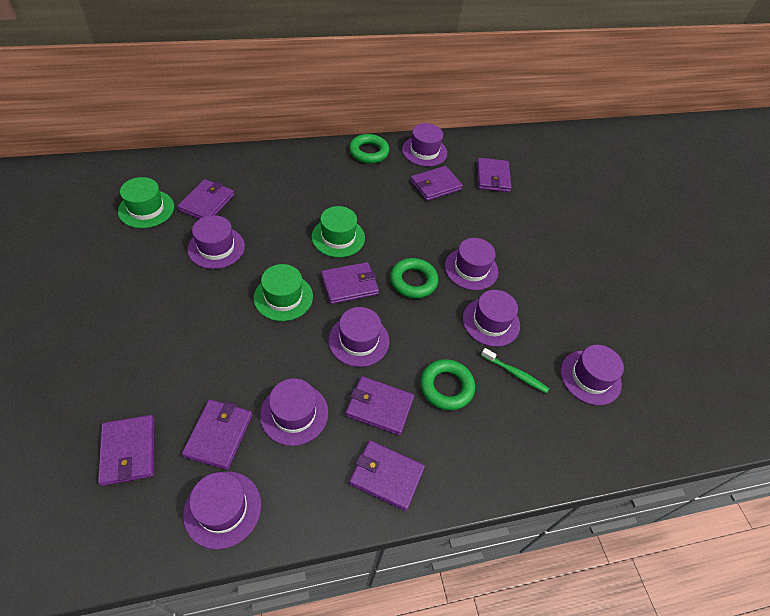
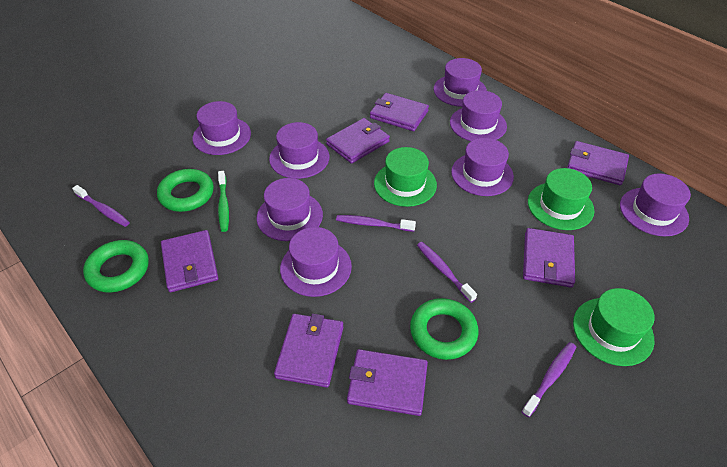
purple toothbrush: none = 0 -> [72,185,130,227] [336,215,416,232] [417,242,477,303] [522,342,576,417] = 4
purple wallet: [98,415,154,486] [177,179,234,219] [182,399,252,470] [321,262,379,304] [345,376,414,436] [349,440,425,511] [410,166,463,201] [477,158,511,192] = 8 -> [161,230,218,292] [274,314,343,388] [326,118,390,164] [347,349,428,416] [370,93,429,131] [523,228,575,288] [567,141,629,185] = 7

